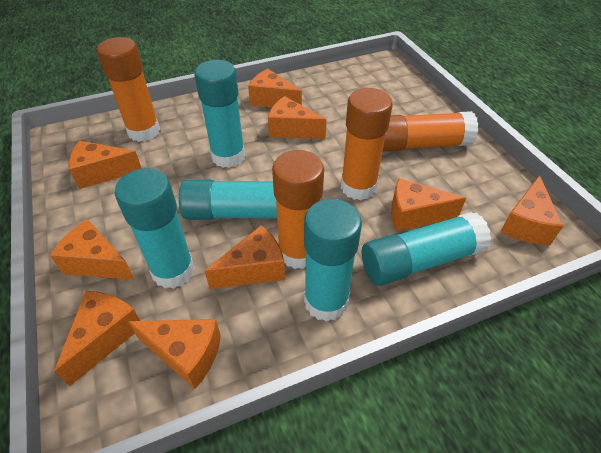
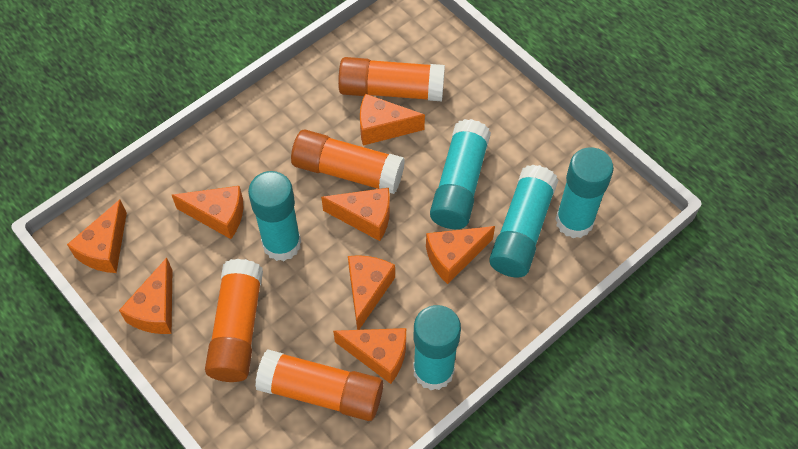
orange cheese: [50,219,135,280] [54,291,140,386] [69,141,142,189] [128,319,221,389] [205,225,285,289] [248,69,302,107] [268,96,327,139] [391,178,466,231] [500,175,563,245] = 9 -> [67,199,127,273] [119,258,172,334] [172,186,243,239] [321,188,390,241] [333,328,406,384] [348,255,395,330] [360,94,425,146] [426,226,495,284] = 8

